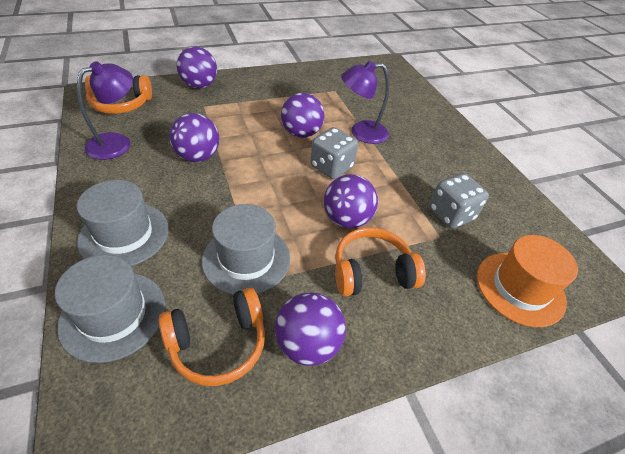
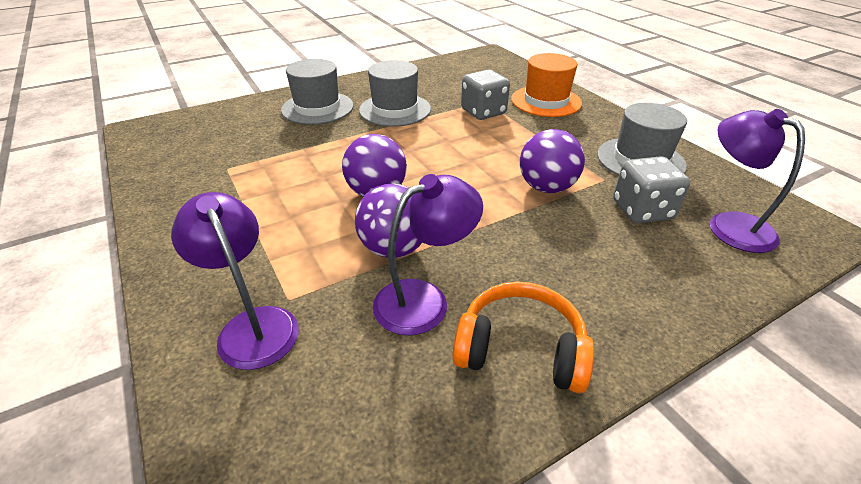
orange headphones: [85,75,152,114] [159,288,265,386] [335,227,426,296] = 3 -> [453,282,594,393] = 1
purple ball: [169,113,220,162] [177,46,217,89] [275,292,346,366] [281,93,324,138] [324,174,378,228] = 5 -> [342,134,407,197] [355,184,422,258] [520,129,585,193] = 3
purple lamp: [77,61,133,160] [341,61,389,144] = 2 -> [171,192,299,370] [373,174,483,335] [710,109,805,253] = 3

